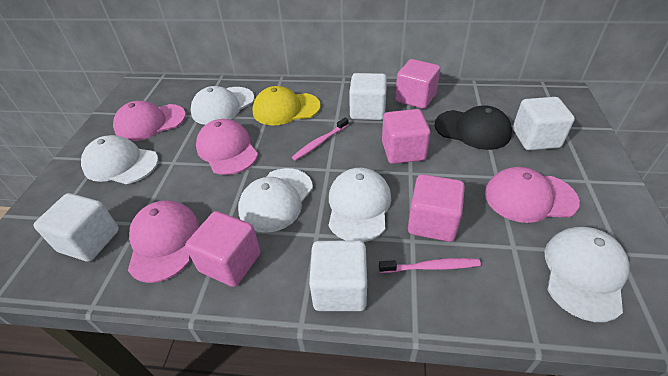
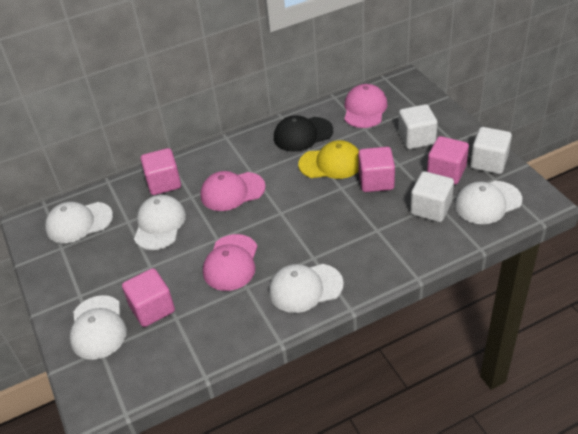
pink cap: [113,101,186,141] [128,200,199,283] [196,119,258,175] [485,167,580,223] = 4 -> [200,171,266,211] [203,234,258,291] [344,84,388,128] = 3
pink toothbrush: [292,117,349,161] [379,258,481,273] = 2 -> none = 0
white cube: [34,193,119,262] [309,240,367,311] [349,73,387,120] [513,97,575,150] = 4 -> [398,104,438,149] [410,171,454,222] [470,127,512,174] = 3

